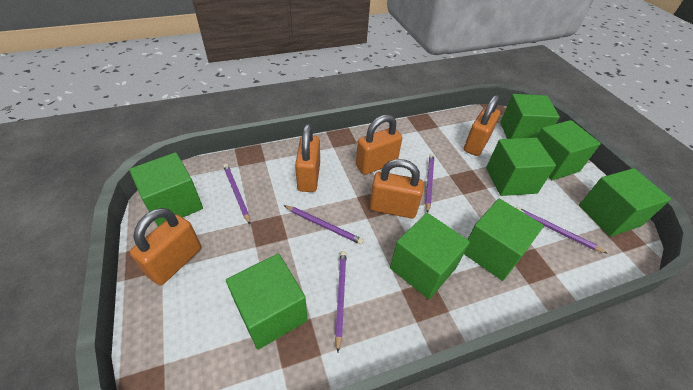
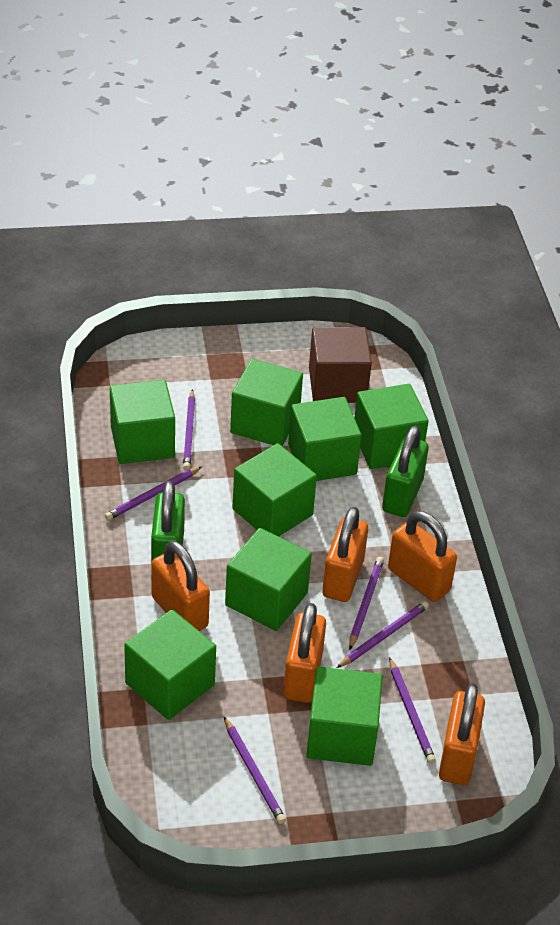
brown cube: none = 0 -> [309,327,372,403] = 1
green padlock: none = 0 -> [151,481,185,563] [382,426,429,517] = 2
purple pencil: [223,164,250,224] [284,205,364,245] [335,251,347,353] [425,154,434,213] [516,207,608,254] = 5 -> [105,467,202,520] [183,389,195,470] [224,717,286,824] [337,601,429,668] [349,557,384,650] [389,657,436,764] = 6

